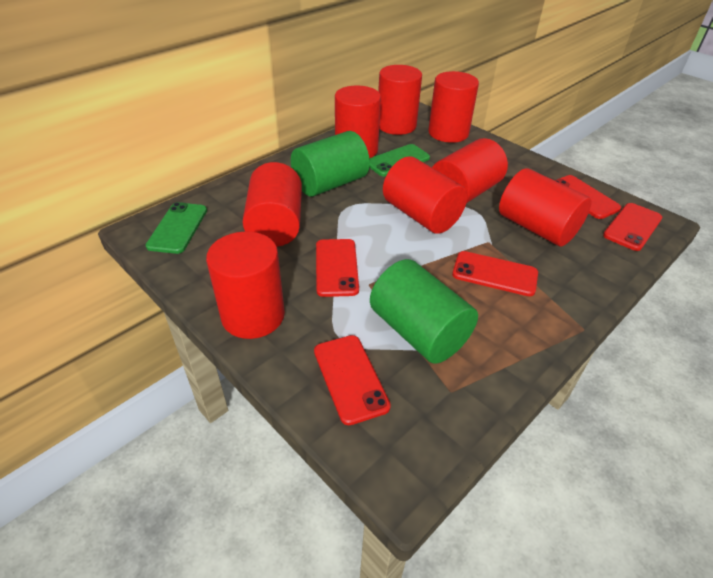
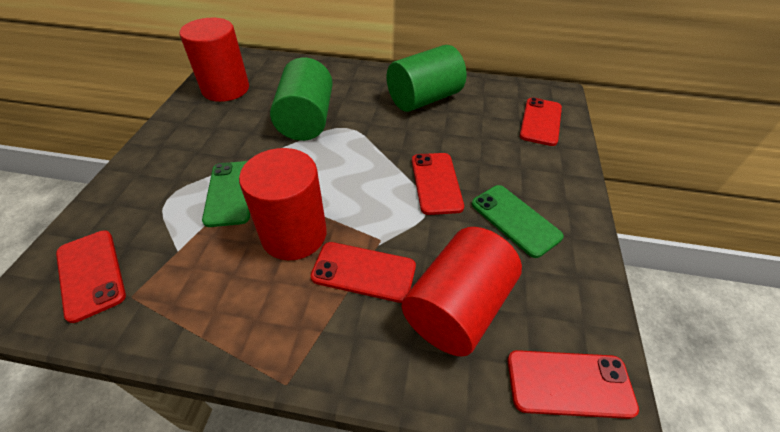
red cylinder: [206,231,285,339] [243,162,302,247] [335,86,381,158] [378,65,422,135] [383,156,467,234] [428,71,479,143] [432,138,508,203] [499,168,592,247] = 8 -> [180,18,249,102] [239,148,327,260] [402,227,522,357] = 3

